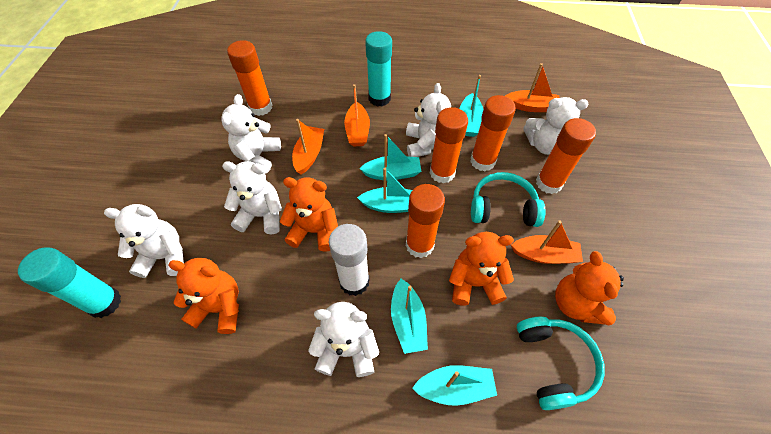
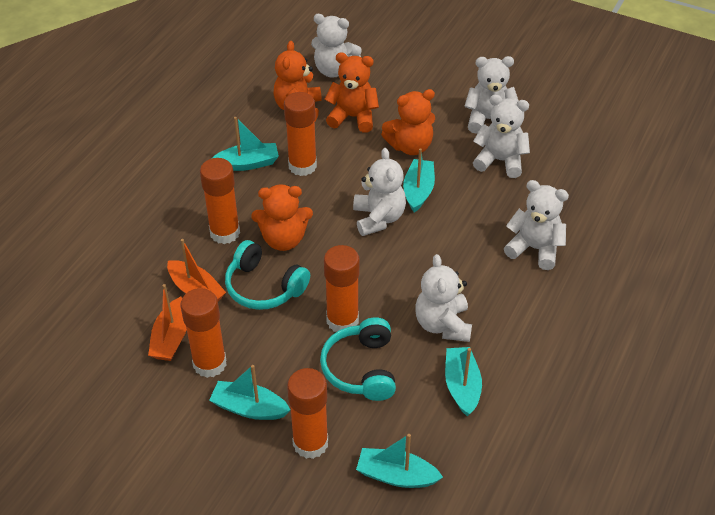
orange boat: [292,119,324,175] [344,84,370,147] [505,63,560,112] [511,220,583,264] = 4 -> [148,284,187,361] [167,239,226,301] = 2
turquoise glue stick: [18,247,121,318] [365,31,392,107] = 2 -> none = 0
white glue stick: [329,224,370,296] = 1 -> none = 0

